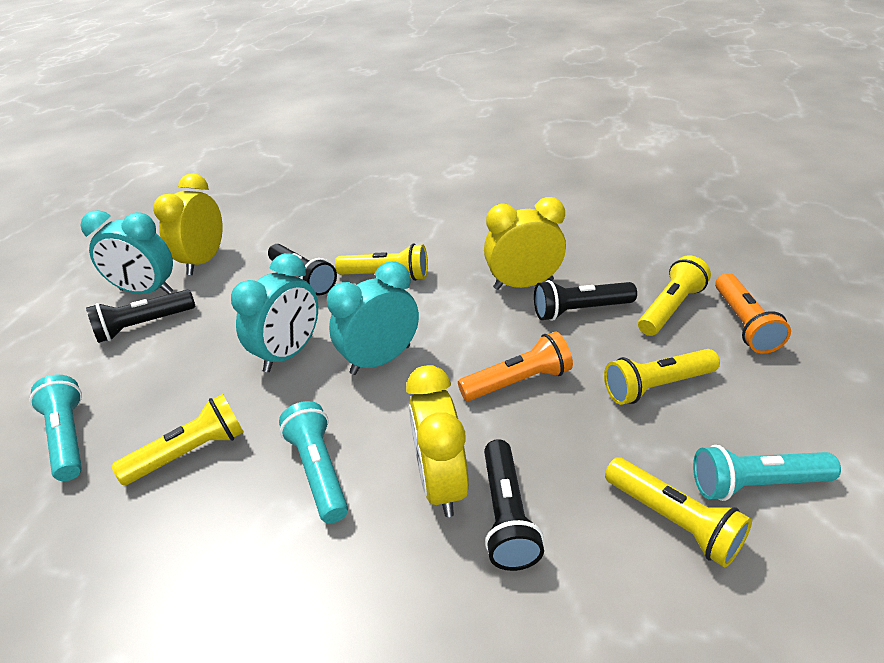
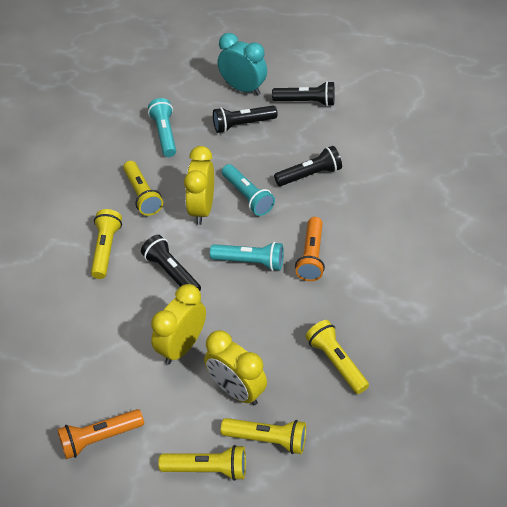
turquoise clock: [80,210,173,294] [231,253,318,372] [327,261,419,375] = 3 -> [218,33,267,95] = 1

